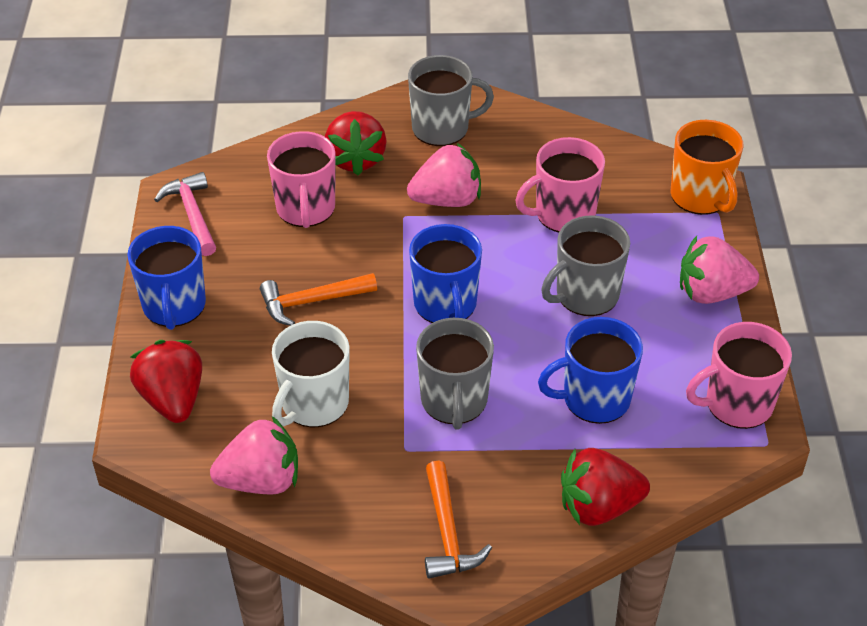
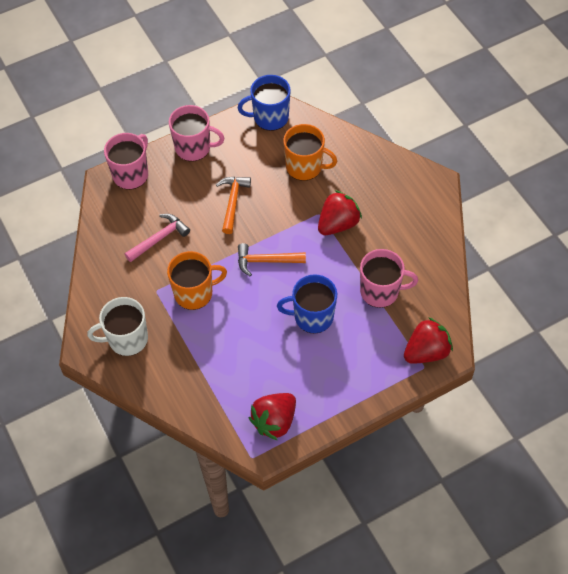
blue mug: [127,226,206,330] [409,224,482,323] [538,317,643,424] = 3 -> [238,75,291,131] [277,274,337,334] = 2
grey mug: [408,55,494,146] [416,318,494,430] [541,216,630,316] = 3 -> none = 0
orange mug: [671,120,743,215] = 1 -> [167,251,227,310] [283,124,337,181] = 2
pink strawberry: [210,416,298,495] [407,143,481,207] [680,236,759,304] = 3 -> none = 0

